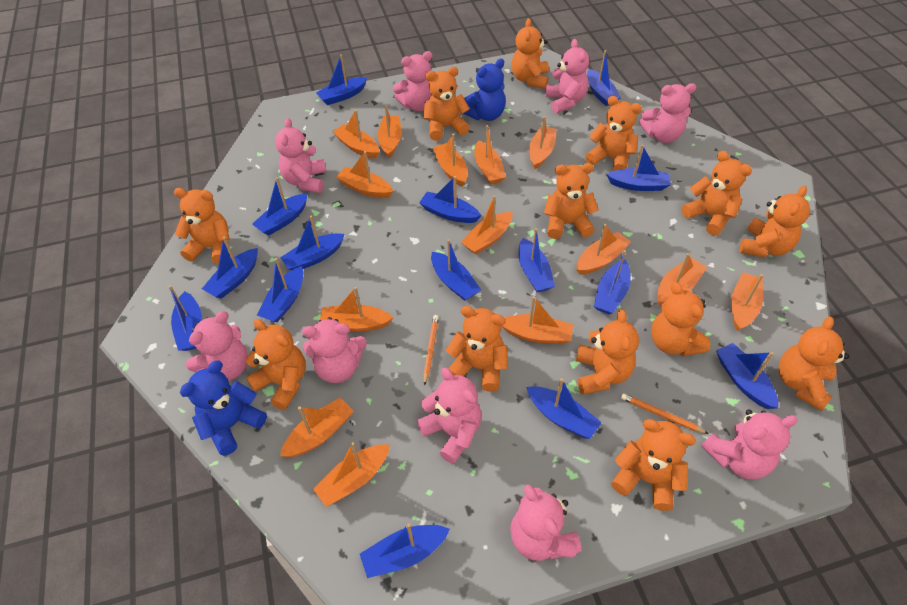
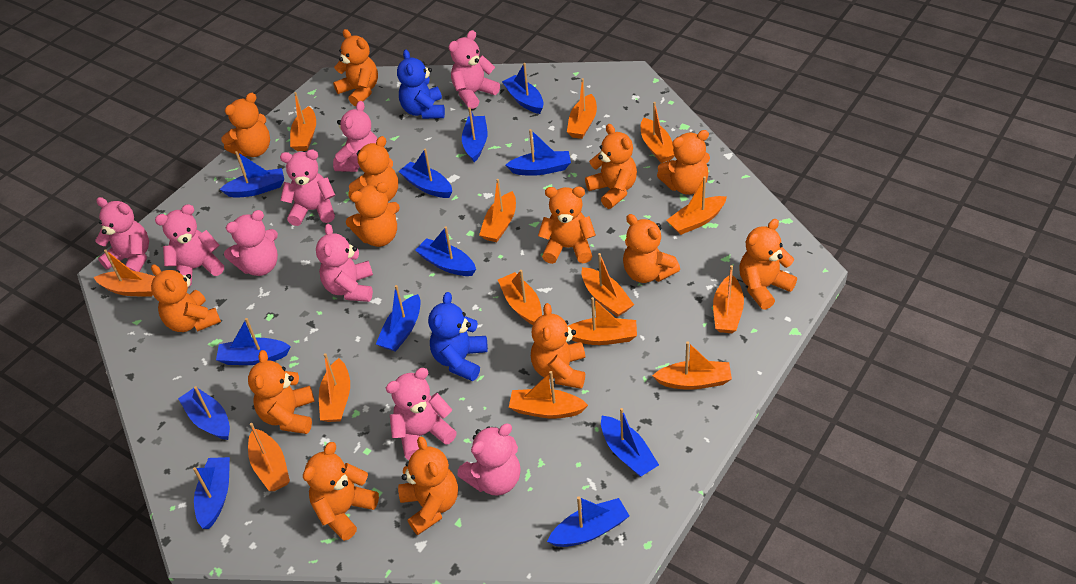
blue boat: [169,285,202,351] [202,236,258,299] [252,177,308,236] [257,258,303,322] [280,216,345,270] [316,54,367,105] [360,523,450,578] [419,176,481,223] [431,239,481,301] [519,228,555,292] [526,378,602,439] [587,50,621,106] [594,250,631,314] [606,145,671,191] [716,343,778,409] = 15 -> [178,386,230,440] [193,457,230,529] [216,318,291,365] [219,151,284,198] [376,285,420,352] [398,148,452,198] [415,226,476,276] [462,107,487,162] [502,63,544,114] [506,129,571,176] [547,496,629,547] [601,408,659,477] = 12
orange pencil: [423,315,439,386] [621,393,709,434] = 2 -> none = 0
orange teddy bear: [174,188,230,264] [246,319,306,410] [423,67,470,141] [446,306,508,392] [511,18,549,89] [544,163,599,239] [576,310,639,395] [586,96,642,171] [611,419,696,511] [651,282,710,357] [681,151,752,236] [740,186,810,258] [779,317,849,411] = 13 -> [151,264,221,332] [221,93,270,157] [248,350,315,434] [303,442,379,541] [333,29,378,106] [346,182,400,247] [349,136,398,202] [398,437,458,535] [531,303,585,389] [538,187,596,264] [585,124,637,209] [623,214,680,283] [657,130,710,195] [739,219,797,310] = 14

